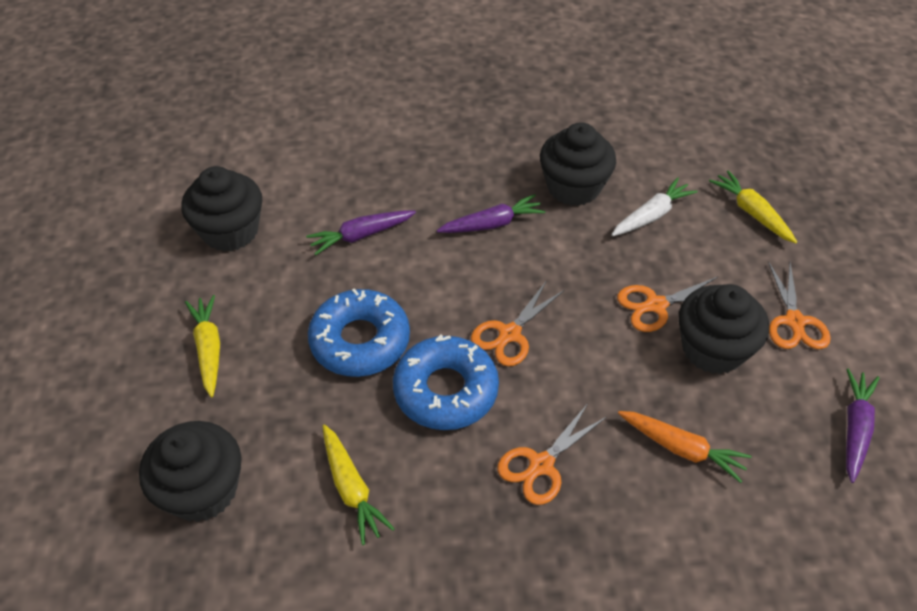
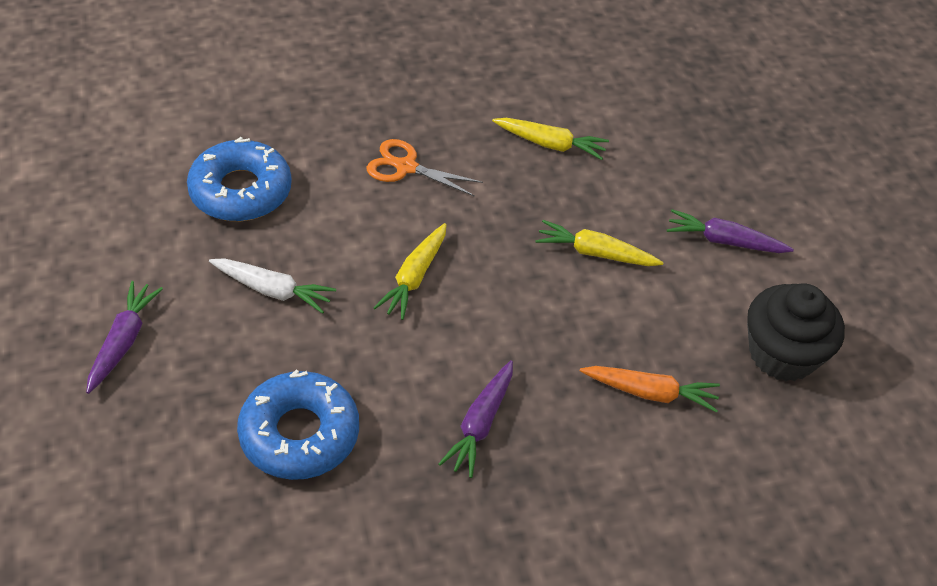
black cupcake: [139,421,242,522] [182,166,262,252] [540,122,616,206] [679,284,769,374] = 4 -> [747,283,845,381] = 1
orange scissors: [471,280,564,366] [497,405,607,505] [617,276,719,332] [768,261,831,349] = 4 -> [367,139,483,197] = 1

